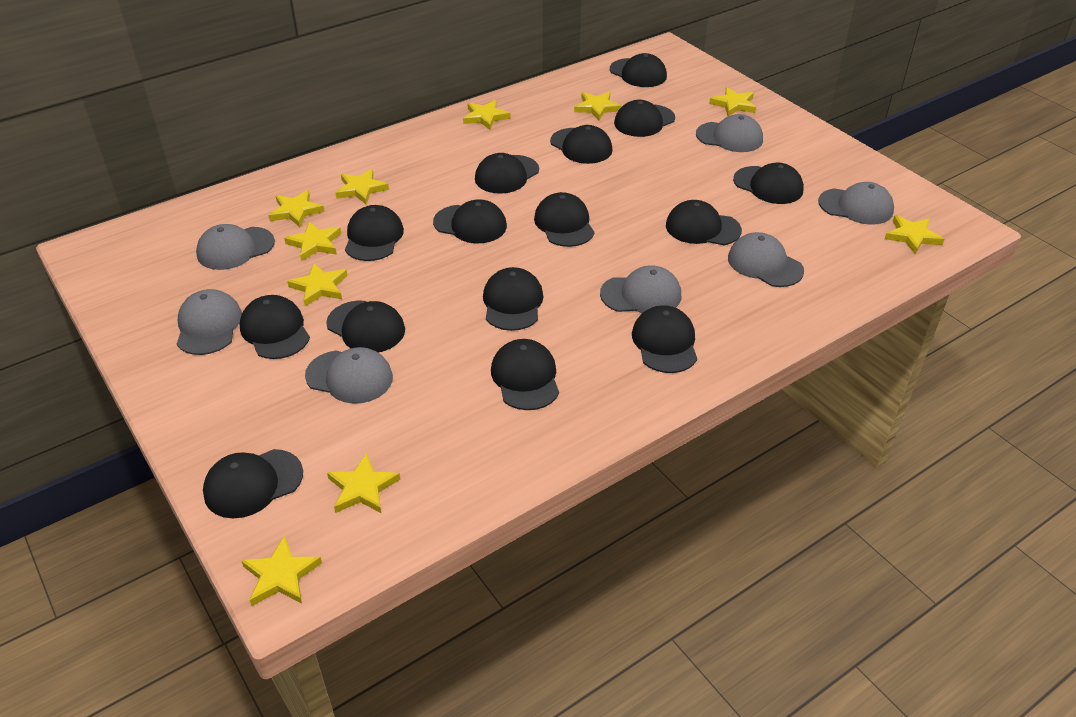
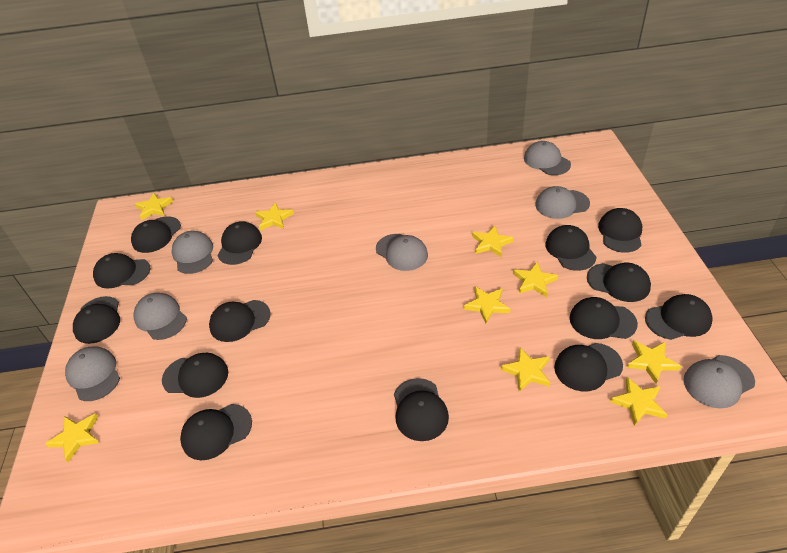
black cap: [203,449,303,518] [240,295,310,359] [326,301,405,352] [345,205,404,261] [433,199,507,243] [475,153,539,194] [483,267,543,331] [491,339,559,410] [534,192,595,247] [550,125,612,164] [610,53,667,87] [614,100,675,137] [632,305,697,373] [666,200,742,245] [733,163,804,204] = 15 -> [73,296,120,344] [93,253,150,289] [131,216,181,253] [162,353,228,398] [180,404,252,460] [209,300,271,342] [217,221,262,265] [394,378,449,441] [545,225,597,271] [554,343,623,391] [570,297,638,339] [587,263,651,302] [598,208,642,253] [645,294,713,340] = 14
yellow star: [242,536,322,606] [268,190,325,227] [284,221,341,261] [287,263,347,306] [327,453,400,513] [336,169,389,204] [463,100,511,130] [574,92,622,120] [709,87,756,116] [885,215,944,254] = 10 -> [45,413,99,462] [135,193,173,220] [255,202,294,231] [464,287,511,324] [472,226,514,257] [501,348,550,392] [513,262,558,297] [610,377,667,426] [626,340,681,384] = 9

